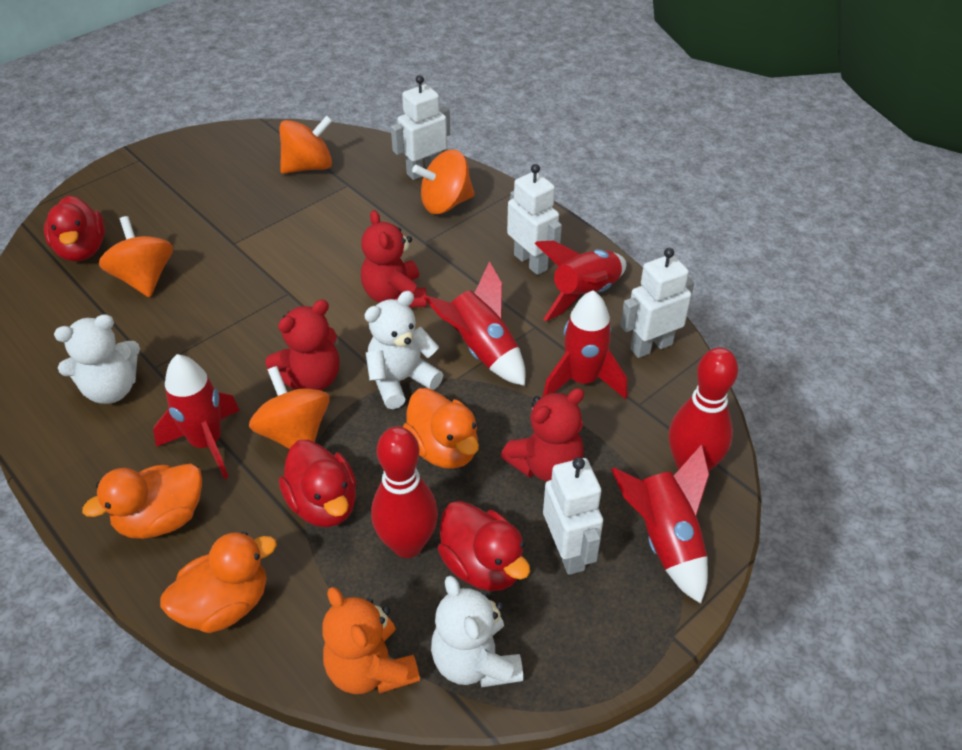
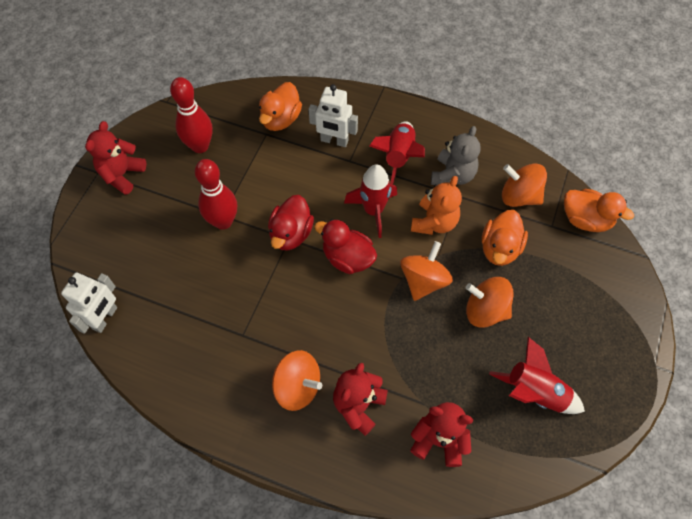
grey teddy bear: none = 0 -> [431,126,481,185] = 1
red duck: [44,195,105,261] [279,440,356,527] [438,501,530,591] = 3 -> [268,195,314,251] [314,219,377,274] = 2
red rocket: [153,354,240,479] [424,261,526,386] [534,241,626,321] [543,290,627,399] [611,444,709,604] = 5 -> [344,164,397,238] [369,121,425,185] [489,337,585,414] = 3
white robot: [391,75,450,180] [507,164,562,275] [543,457,603,575] [620,248,694,358] = 4 -> [61,272,117,334] [308,84,358,147] = 2
white teddy bear: [54,314,140,404] [364,291,443,409] [431,576,523,688] = 3 -> none = 0

